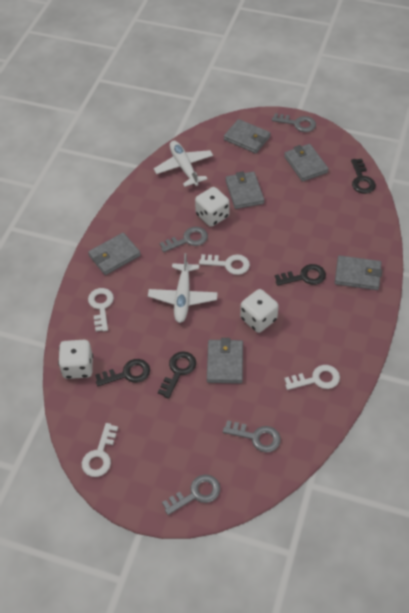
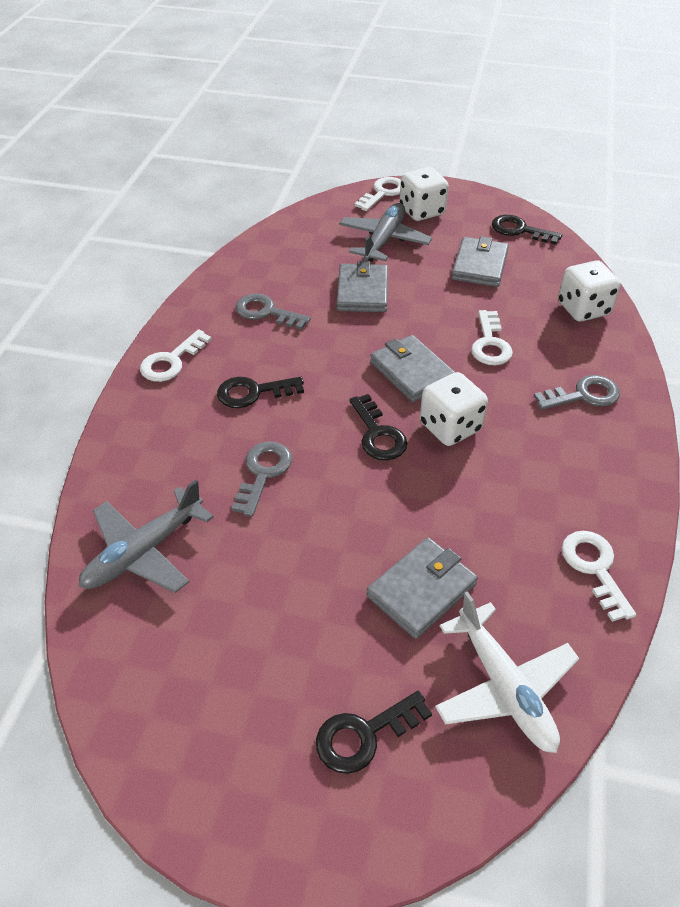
grey key: [160,227,208,252] [162,474,220,515] [223,420,281,453] [272,113,316,132] = 4 -> [231,442,292,516] [236,294,311,330] [534,375,620,410] = 3
grey plane: none = 0 -> [79,480,214,593] [339,203,432,262] = 2
grey wallet: [88,233,141,275] [207,338,243,384] [224,119,271,154] [225,171,264,209] [284,144,329,182] [335,255,382,290] = 6 -> [337,261,388,312] [366,538,478,639] [370,335,455,402] [451,236,509,287] = 4
white plane: [148,253,218,323] [154,141,213,187] = 2 -> [435,591,579,753] = 1

